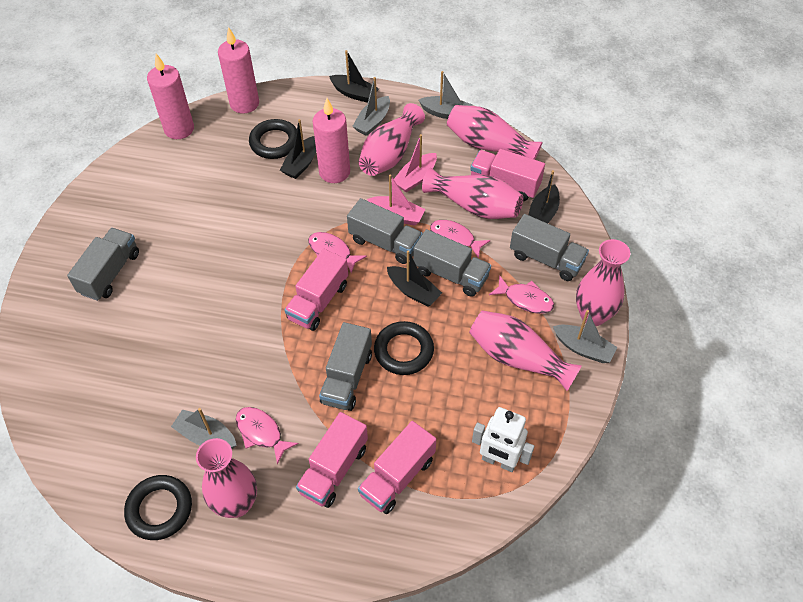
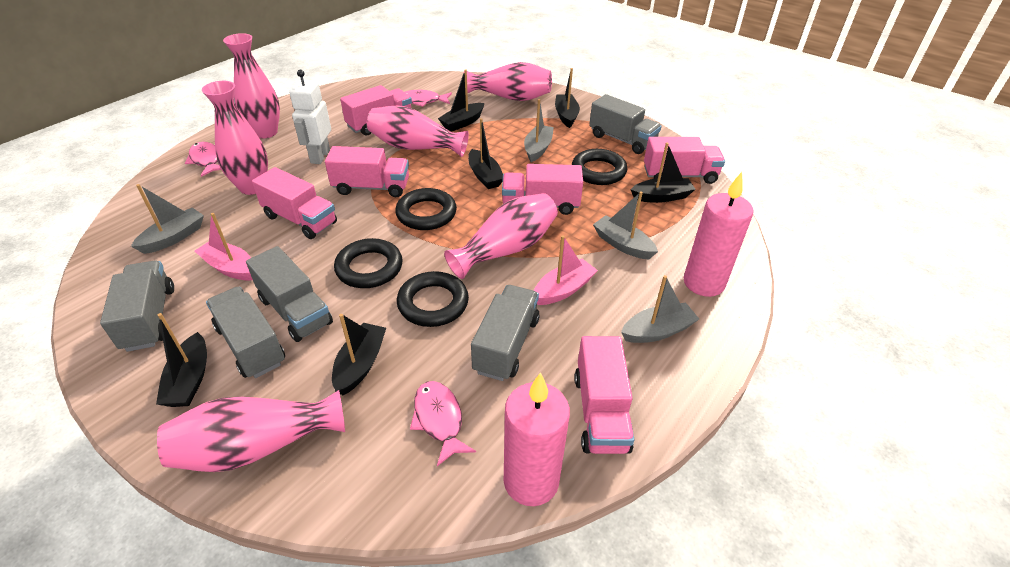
black boat: [280,119,316,179] [329,50,379,103] [387,250,442,307] [529,170,560,223] = 4 -> [156,313,207,407] [332,314,386,395] [438,70,484,132] [468,118,503,189] [555,68,580,128] [630,142,696,203] = 6
black ring: [124,475,192,540] [249,119,297,159] [374,321,434,375] = 3 -> [334,238,403,288] [395,188,457,230] [397,271,469,327] [572,149,627,185] = 4
pink candle: [147,54,194,139] [218,27,259,114] [313,98,350,183] = 3 -> [504,372,570,506] [684,172,753,297] = 2
pink fish: [236,407,298,464] [308,232,367,273] [430,220,491,258] [489,275,554,314] = 4 -> [185,142,221,177] [405,90,452,107] [410,381,476,466] = 3
pink truck: [284,249,348,331] [296,412,368,508] [358,421,436,514] [470,149,545,201] = 4 -> [252,167,337,239] [325,146,409,197] [340,85,412,136] [502,164,583,215] [574,336,634,454] [644,137,725,184] = 6

